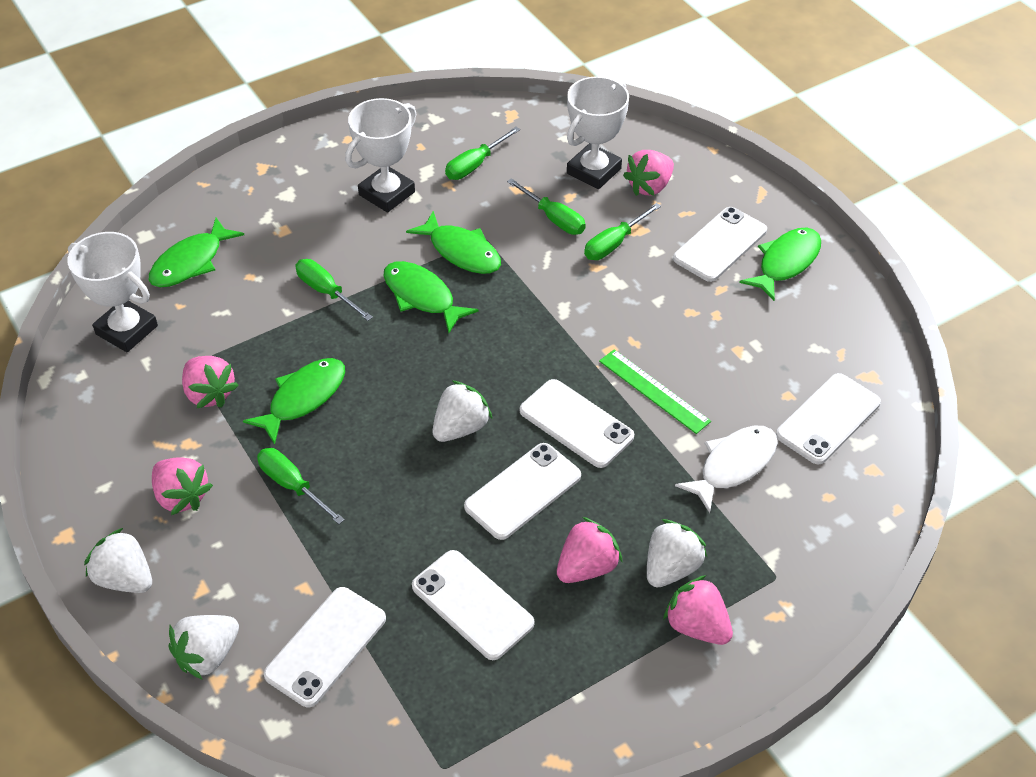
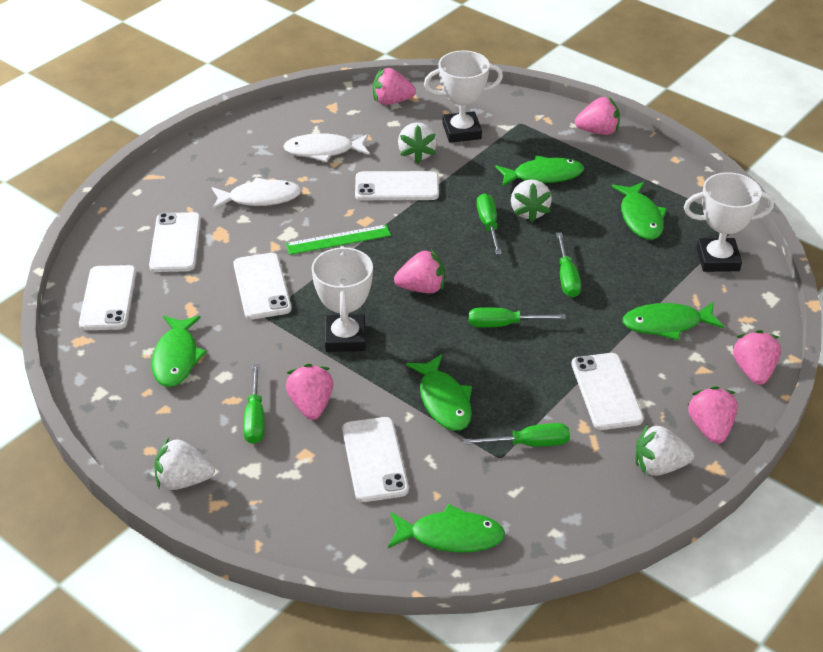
green fish: [149,218,244,287] [243,358,345,445] [383,261,479,333] [406,211,501,274] [739,227,821,301] = 5 -> [152,316,207,387] [388,504,505,553] [406,354,472,431] [495,156,584,187] [612,182,667,240] [622,302,724,341] = 6
pink strawberry: [152,457,213,515] [182,356,239,408] [557,517,623,583] [623,150,674,196] [663,575,733,645] = 5 -> [286,364,334,420] [373,68,416,105] [394,249,445,293] [575,96,620,135] [687,386,738,444] [732,330,781,385] = 6
white fish: [675,426,778,513] = 1 -> [212,177,301,209] [283,133,370,162] = 2

